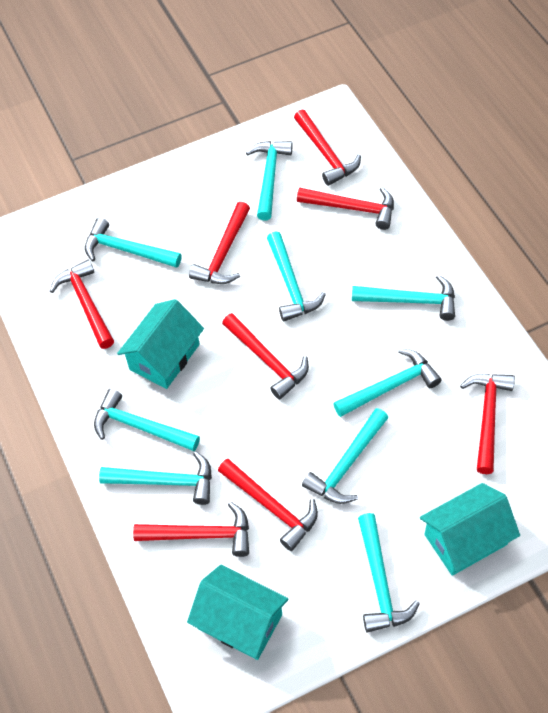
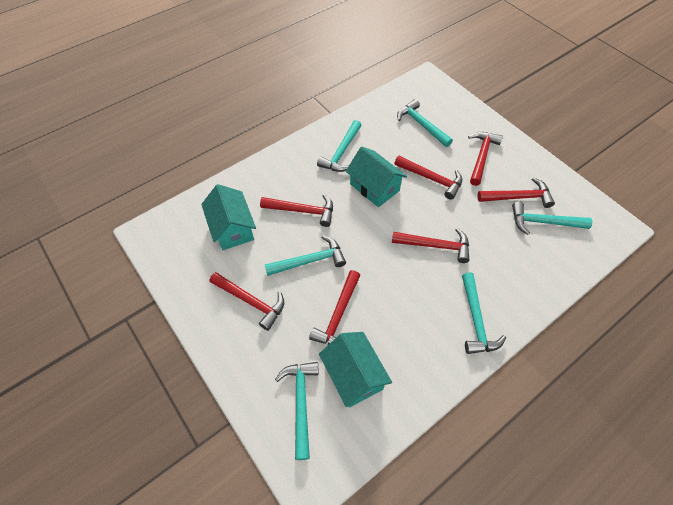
red hammer: [50,260,114,349] [133,502,249,557] [189,202,250,284] [218,459,318,551] [222,313,309,400] [294,110,361,186] [297,187,394,230] [460,374,515,474] = 8 -> [210,272,284,331] [260,194,333,227] [309,270,361,345] [392,228,469,263] [394,156,462,200] [468,132,503,186] [477,178,555,208] = 7
turquoise hammer: [85,218,182,268] [94,389,200,451] [99,452,212,505] [246,141,292,221] [267,231,326,321] [302,408,388,504] [333,349,441,417] [352,275,455,321] [358,513,420,633] = 9 -> [265,236,346,276] [275,362,319,460] [317,120,362,172] [397,99,453,147] [462,273,506,354] [512,202,592,235] = 6

